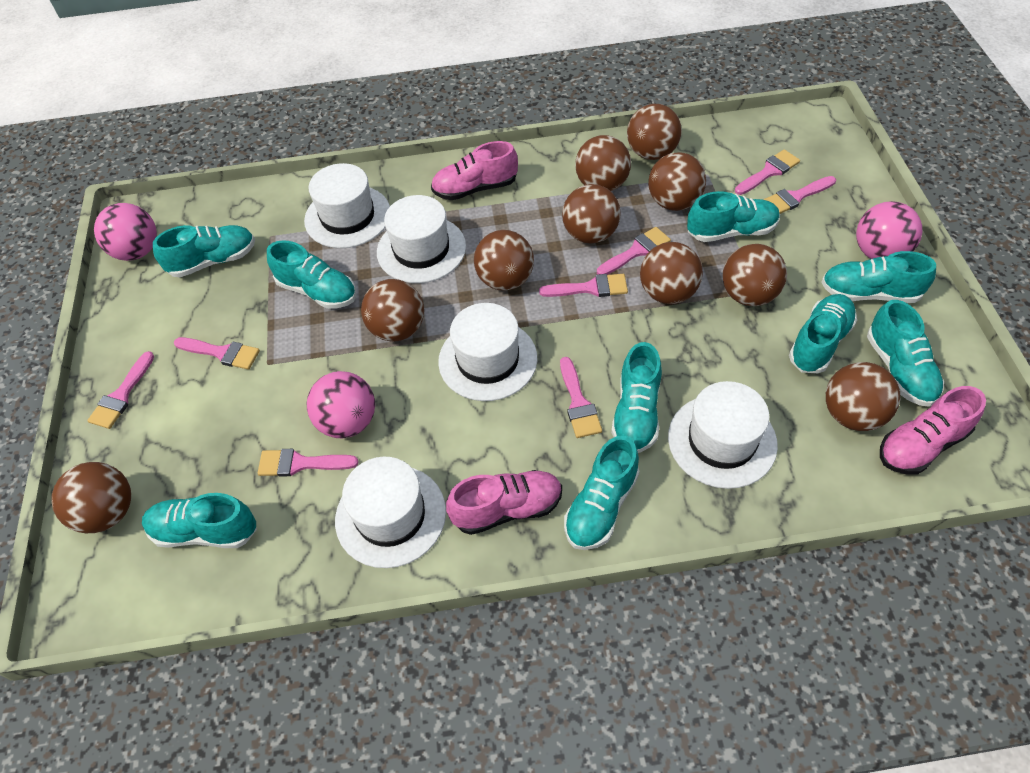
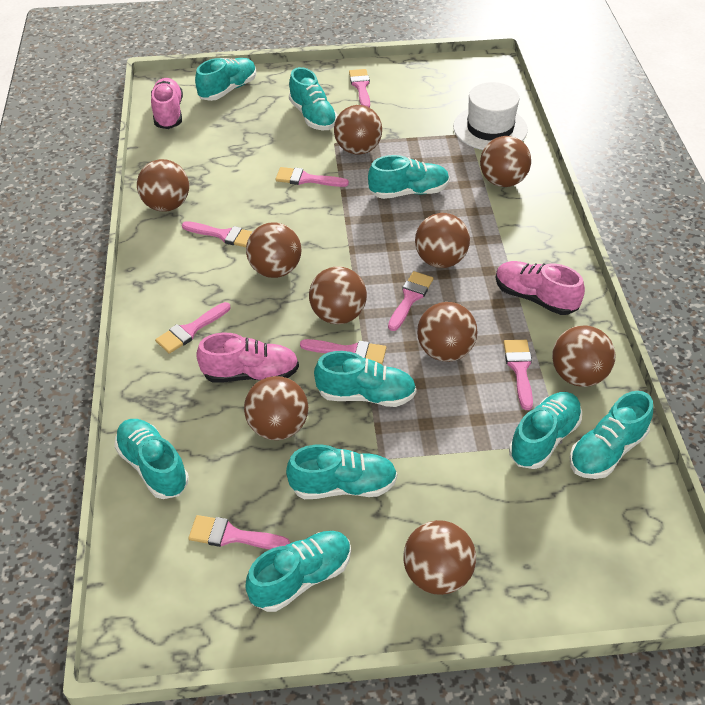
pink ball: [94,203,157,261] [307,371,375,438] [856,201,922,259] = 3 -> none = 0
white hat: [304,163,390,248] [335,457,446,568] [377,195,466,283] [438,303,537,401] [668,381,778,489] = 5 -> [453,82,528,150] = 1

